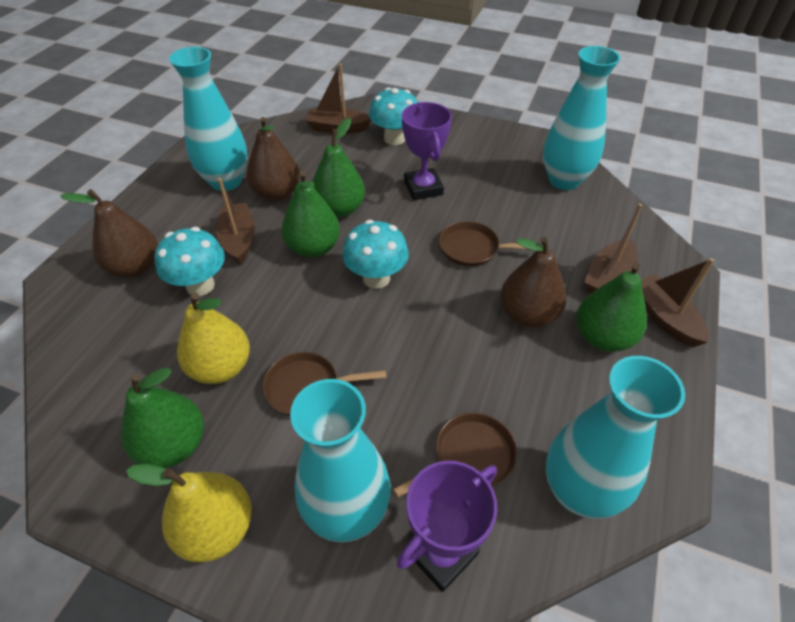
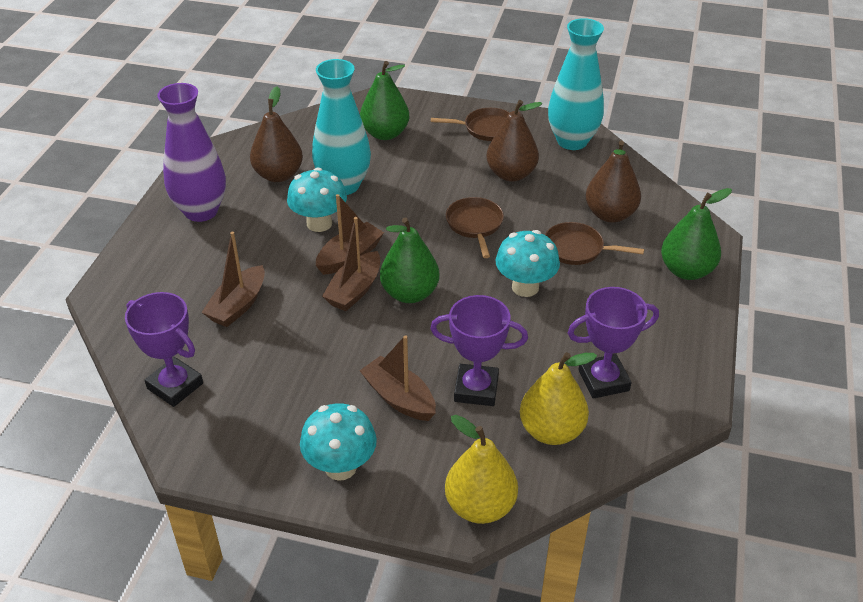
green pear: [121,368,204,468] [281,171,340,258] [312,118,365,218] [576,263,647,352] = 4 -> [360,61,409,140] [380,218,440,303] [661,188,732,280] = 3
purple trophy: [397,461,498,592] [402,102,452,200] = 2 -> [125,292,203,407] [430,295,528,406] [568,287,659,399] = 3
purple vase: none = 0 -> [157,83,226,222] = 1
turquoise vase: [169,47,247,191] [290,379,391,542] [543,46,620,190] [546,356,685,519] = 4 -> [312,59,371,195] [548,18,604,150] = 2

